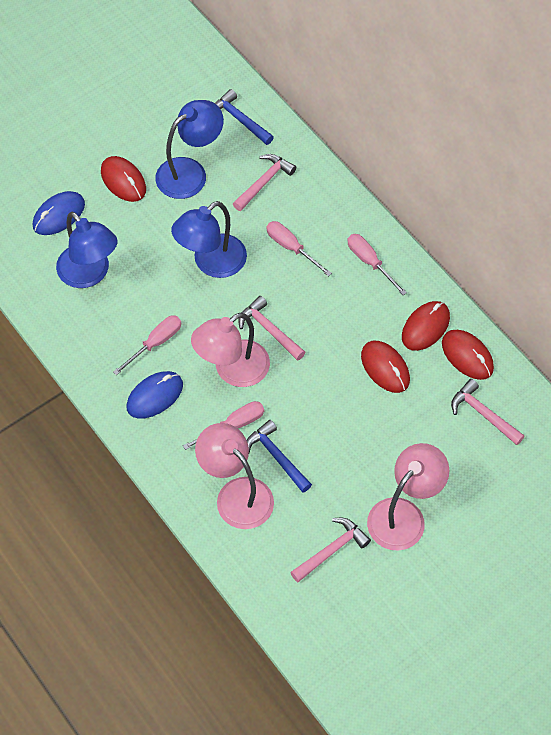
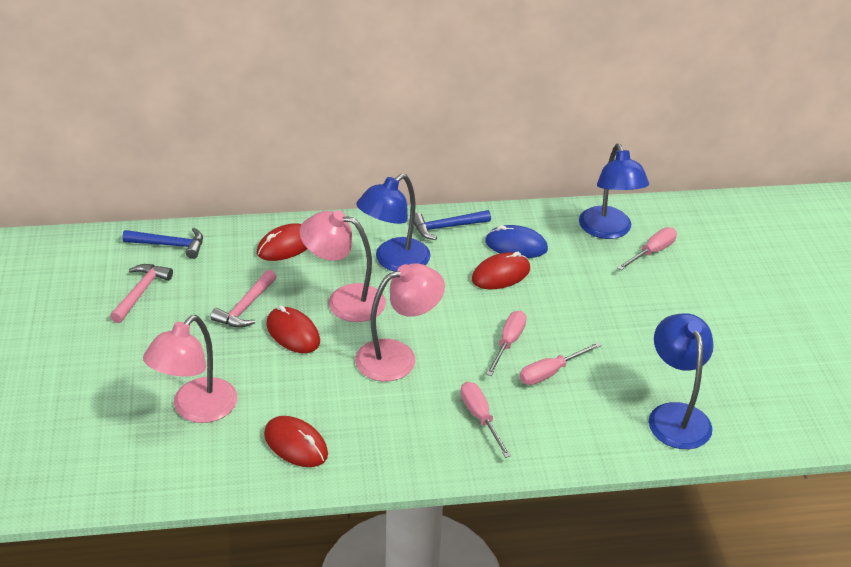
blue mouse: [33,191,85,235] [126,371,183,419] = 2 -> [485,225,548,258] = 1
pink hammer: [233,154,296,211] [238,296,306,361] [290,518,371,582] [451,379,525,445] = 4 -> [110,264,173,323] [210,270,277,328] = 2

